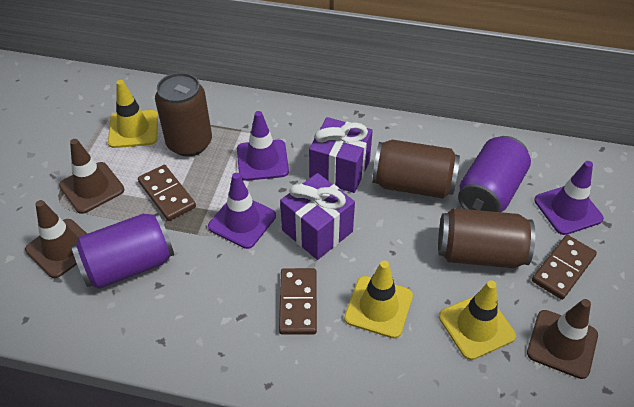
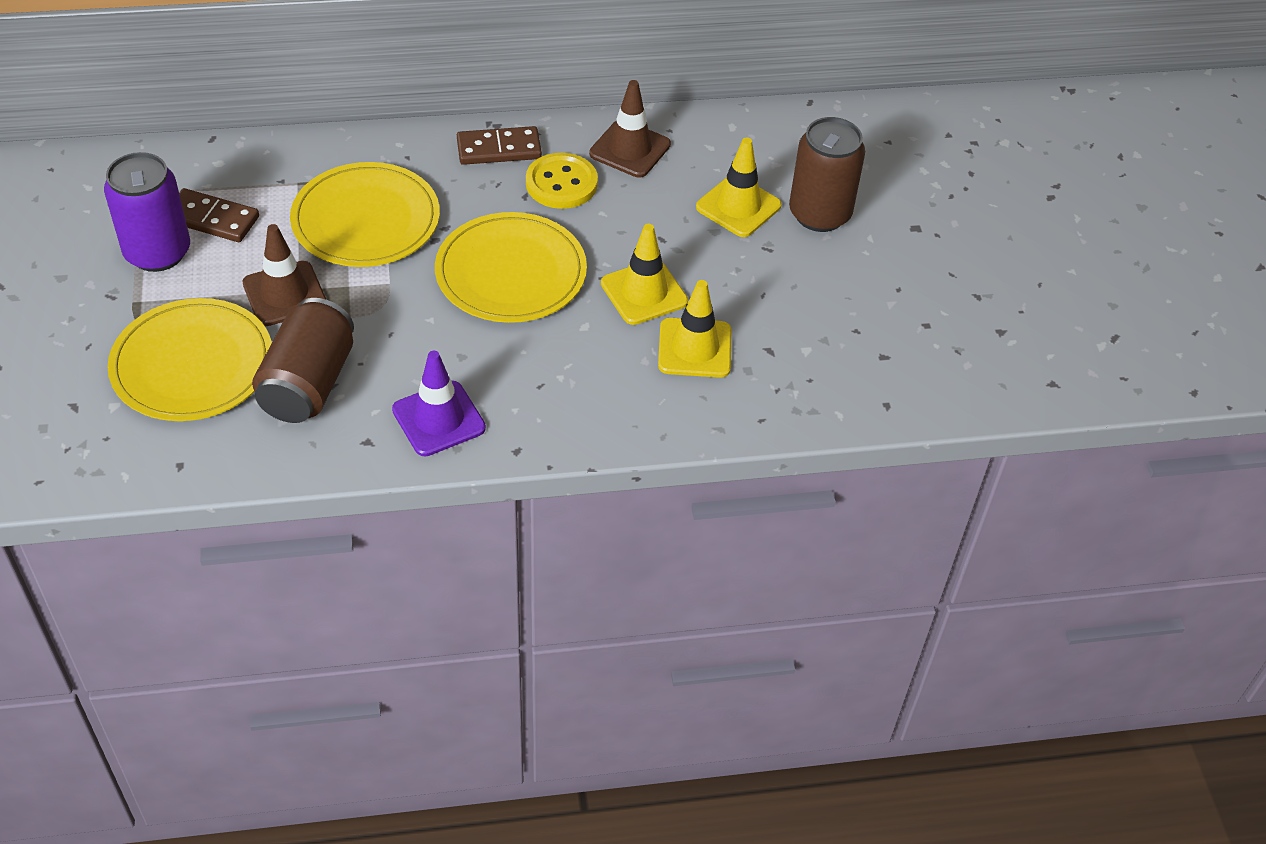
brown can: [155,73,212,157] [372,140,460,198] [438,208,535,268] = 3 -> [252,298,354,423] [789,117,865,232] = 2
brown domino: [138,165,196,221] [279,268,317,335] [532,235,597,300] = 3 -> [179,188,259,242] [457,126,542,165] = 2
brown traffic cone: [25,200,87,278] [59,139,124,214] [527,299,598,379] = 3 -> [243,224,326,326] [589,80,671,178] = 2
purple can: [71,213,174,289] [458,136,531,212] = 2 -> [104,152,190,272] = 1
purple gift: [280,173,355,260] [309,117,373,193] = 2 -> none = 0
purple traffic cone: [208,173,276,249] [237,111,289,181] [534,161,604,235] = 3 -> [392,351,486,456] = 1
yellow button: none = 0 -> [526,153,598,209] = 1
yellow plate: none = 0 -> [107,298,272,421] [290,162,440,267] [435,212,587,323] = 3

